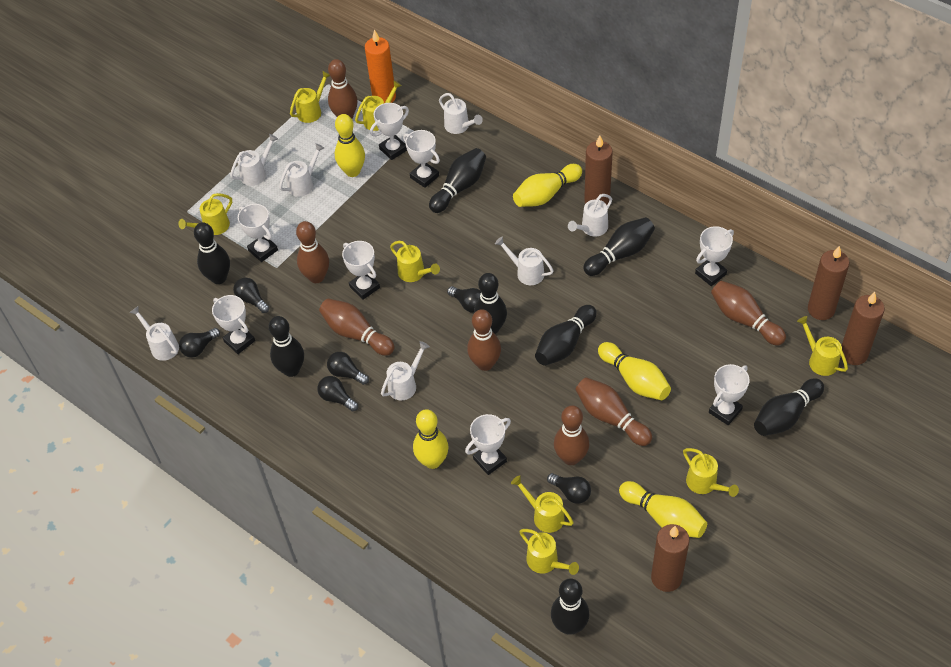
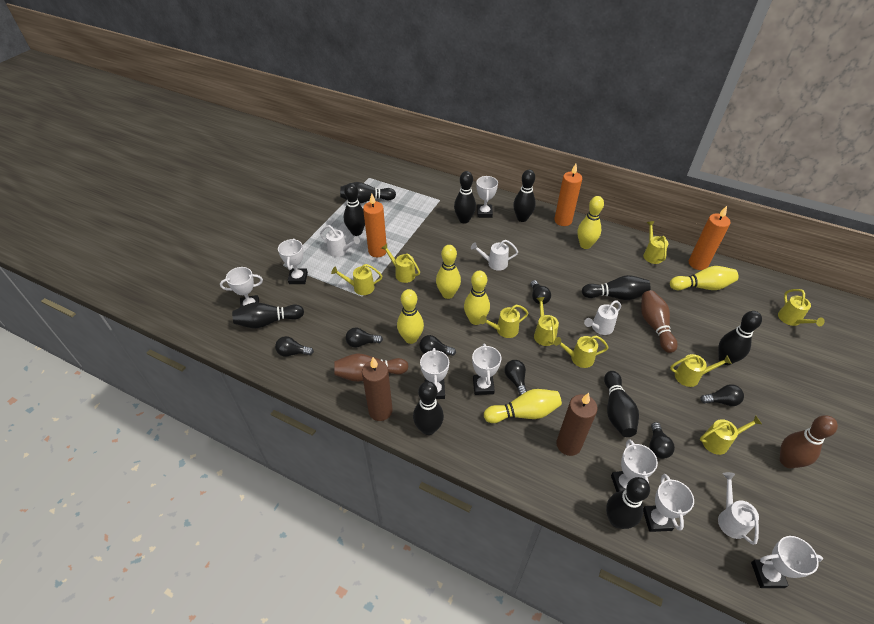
black bowling pin: [194,222,230,284] [269,316,304,377] [429,148,486,213] [474,273,507,334] [535,305,597,366] [551,578,589,635] [583,217,655,276] [754,378,824,436] = 8 -> [232,302,304,328] [340,182,396,203] [344,183,365,236] [413,381,444,435] [454,171,476,224] [513,170,536,222] [582,275,651,300] [604,371,639,437] [606,477,650,529] [718,311,762,365] = 10
black light bulb: [179,328,220,358] [233,277,270,313] [317,376,358,411] [327,352,369,385] [447,286,481,312] [547,473,591,504] = 6 -> [275,336,314,357] [346,328,383,348] [420,335,456,356] [505,360,527,395] [530,280,551,304] [650,422,675,459] [700,384,744,406] = 7
brown bowling pin: [296,221,329,283] [319,298,395,356] [328,59,358,119] [467,309,501,371] [554,405,589,465] [575,377,652,446] [711,281,786,346] = 7 -> [334,353,408,382] [641,290,678,353] [780,415,838,468] = 3
brown candle: [584,135,613,205] [651,524,689,592] [808,245,849,320] [841,292,885,365] = 4 -> [362,357,393,421] [556,393,597,456] = 2
orange candle: [365,29,396,103] = 1 -> [363,194,387,257] [554,164,582,226] [689,206,731,270] = 3
white watering can: [130,306,179,361] [230,134,278,186] [279,143,324,197] [381,341,430,400] [439,93,483,134] [495,237,554,285] [568,194,612,237] = 7 -> [320,225,360,257] [471,240,518,271] [584,300,621,335] [718,472,759,545] = 4
yellow bowling pin: [335,114,365,177] [413,409,449,469] [513,164,582,207] [598,342,671,400] [619,481,707,538] = 5 -> [397,289,424,344] [436,245,461,299] [464,271,490,325] [484,389,562,423] [577,196,604,249] [670,266,738,290] = 6
yellow watering can: [178,193,232,235] [290,71,330,123] [355,80,402,131] [390,241,440,282] [511,475,574,533] [519,529,579,575] [683,448,739,497] [797,316,848,376] = 8 -> [331,264,382,295] [381,244,420,283] [480,305,528,338] [534,297,559,346] [554,335,608,368] [643,221,669,264] [670,354,732,387] [700,415,762,455] [778,289,825,326] = 9

